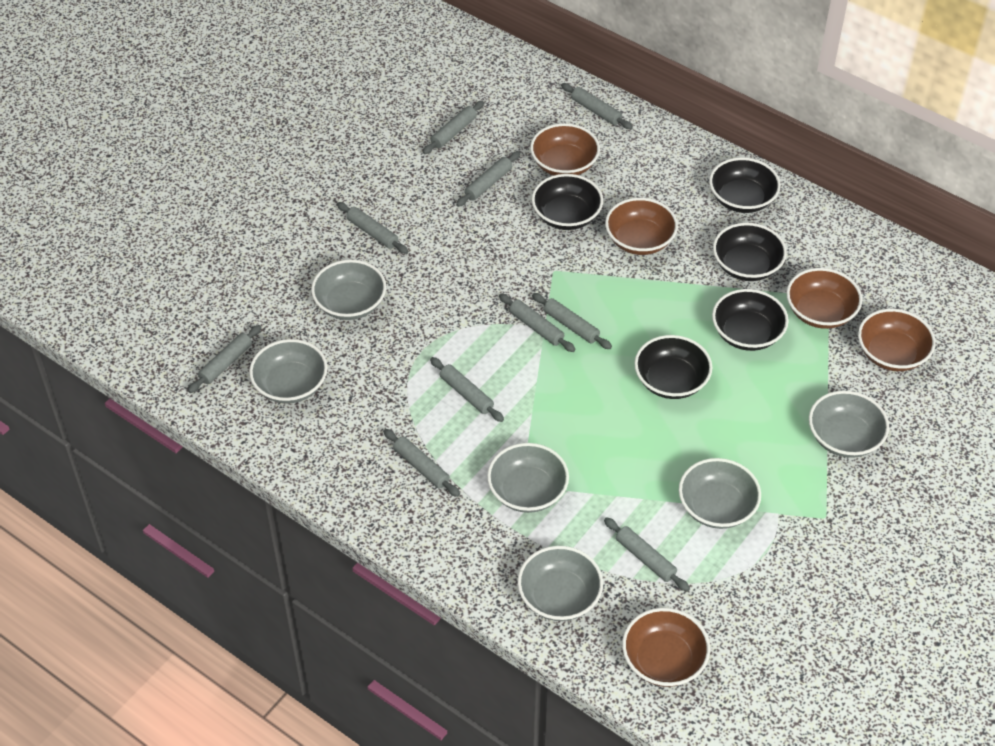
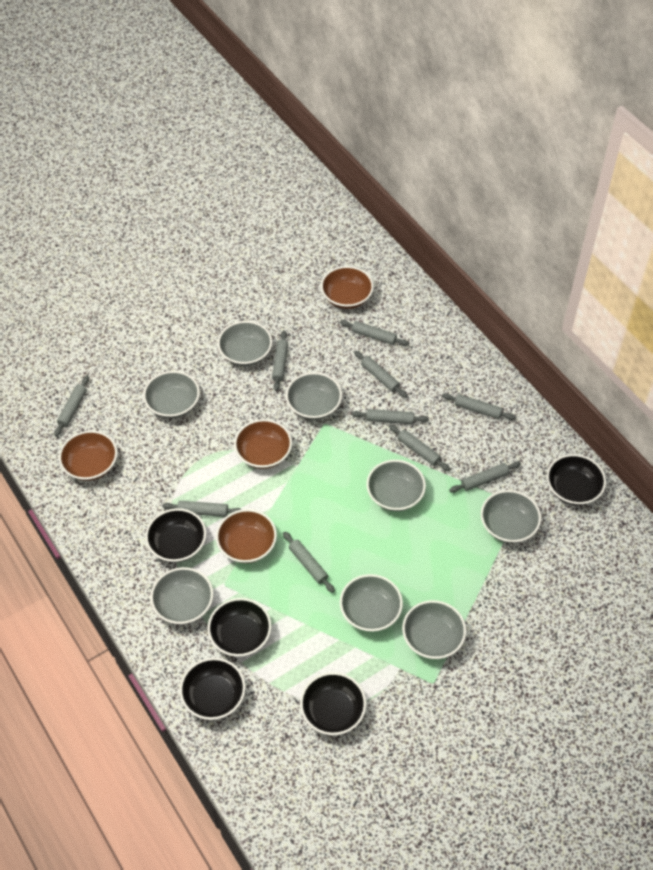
brown bowl: [530,123,600,175] [605,198,678,255] [622,608,710,687] [786,268,862,329] [858,309,936,371] = 5 -> [59,431,118,481] [216,509,277,563] [234,419,292,469] [321,266,374,309] = 4
grey bowl: [249,339,328,403] [311,260,386,320] [487,443,569,513] [517,546,603,621] [679,458,761,529] [809,391,889,458] = 6 -> [143,371,200,418] [150,567,213,624] [218,321,272,366] [286,372,342,420] [340,574,403,632] [366,460,426,511] [402,600,466,659] [481,490,541,543] = 8

